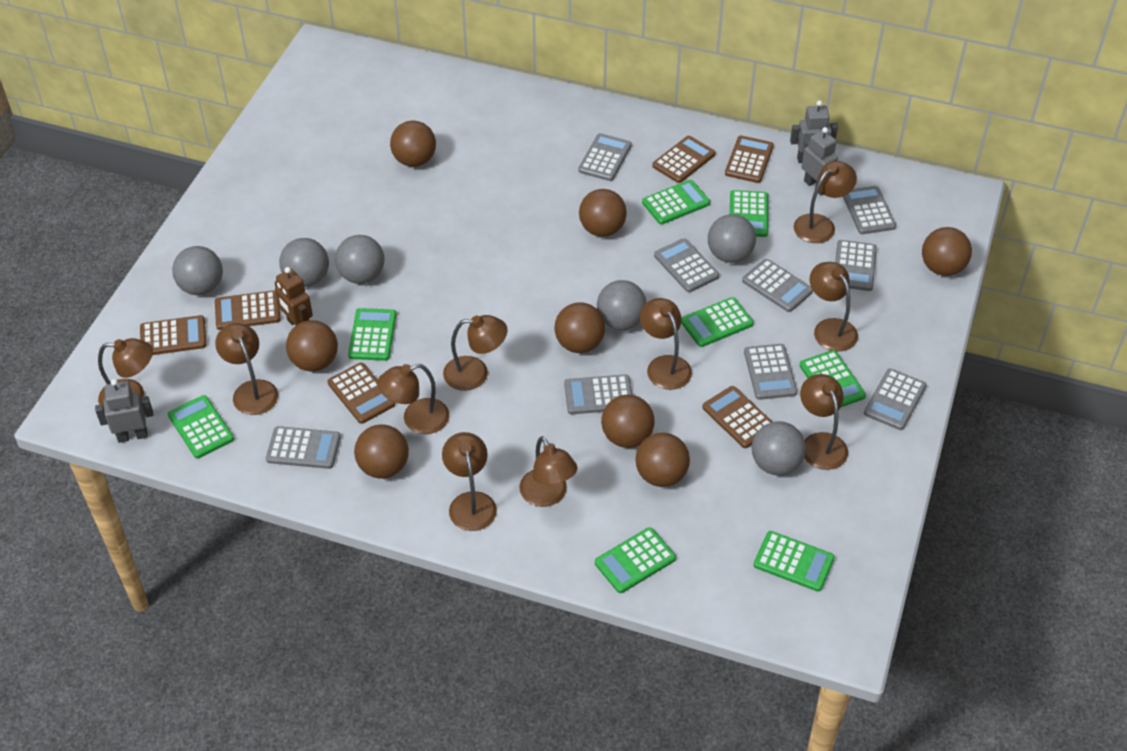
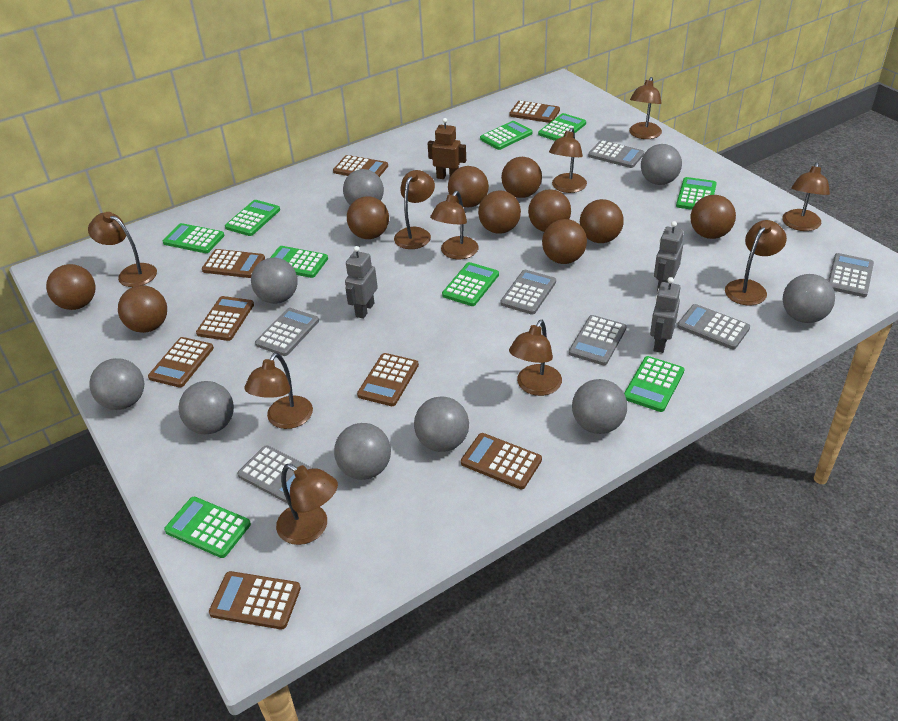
brown ball: [286,320,338,372] [354,424,409,479] [390,121,436,167] [554,302,605,353] [579,189,627,237] [601,395,655,448] [635,433,690,487] [922,227,972,276] = 8 -> [46,264,96,310] [118,285,167,333] [347,196,389,239] [448,166,489,207] [478,191,521,234] [501,157,542,198] [528,189,571,232] [542,219,587,264] [580,199,624,243] [691,195,736,239] = 10
brown calculator: [140,315,206,355] [215,290,280,330] [328,363,395,424] [652,136,715,183] [702,386,772,448] [725,135,774,183] = 6 -> [148,337,214,387] [196,296,254,341] [202,249,265,278] [209,571,301,629] [333,155,388,177] [357,353,419,406] [461,433,542,489] [509,101,560,123] = 8
green calculator: [168,395,234,458] [348,308,396,361] [595,527,676,593] [642,180,710,224] [681,297,754,347] [730,190,768,237] [754,531,835,592] [800,350,866,407] = 8 -> [163,223,224,253] [164,497,251,558] [225,200,280,236] [270,246,328,278] [442,262,499,306] [480,121,533,150] [538,113,586,141] [624,356,684,412] [676,177,717,210] = 9
grey ball: [172,246,223,295] [279,238,329,287] [335,235,384,284] [597,280,647,330] [708,214,756,263] [752,421,806,475] = 6 -> [89,358,144,410] [178,381,234,434] [251,258,298,304] [334,423,391,480] [343,169,384,205] [414,397,469,452] [572,379,627,434] [641,144,682,185] [783,274,835,323] = 9
grey calculator: [266,426,341,469] [564,375,632,414] [578,133,632,181] [654,238,719,292] [742,259,813,312] [744,344,797,400] [835,240,877,291] [843,186,896,234] [864,368,927,430] = 9 -> [237,445,312,504] [255,308,319,356] [500,270,556,315] [569,315,626,365] [588,140,644,168] [677,304,750,349] [828,253,874,297] = 7

